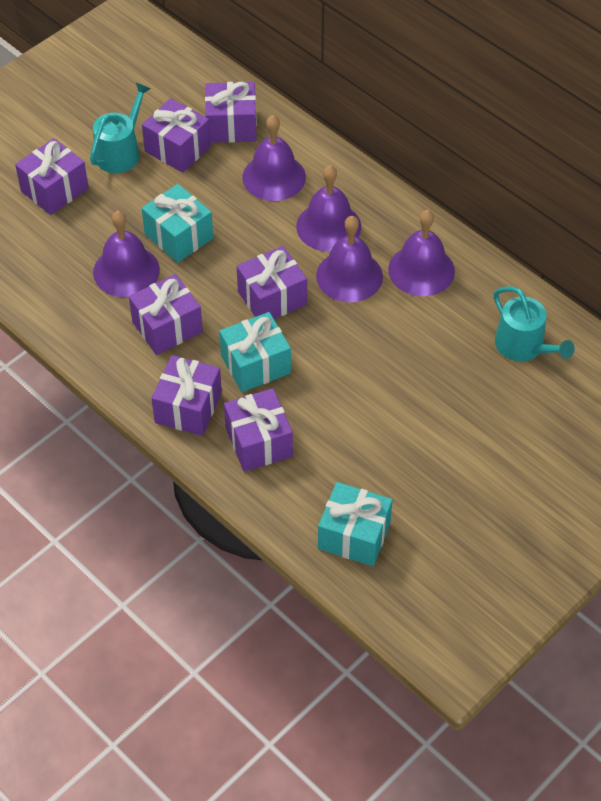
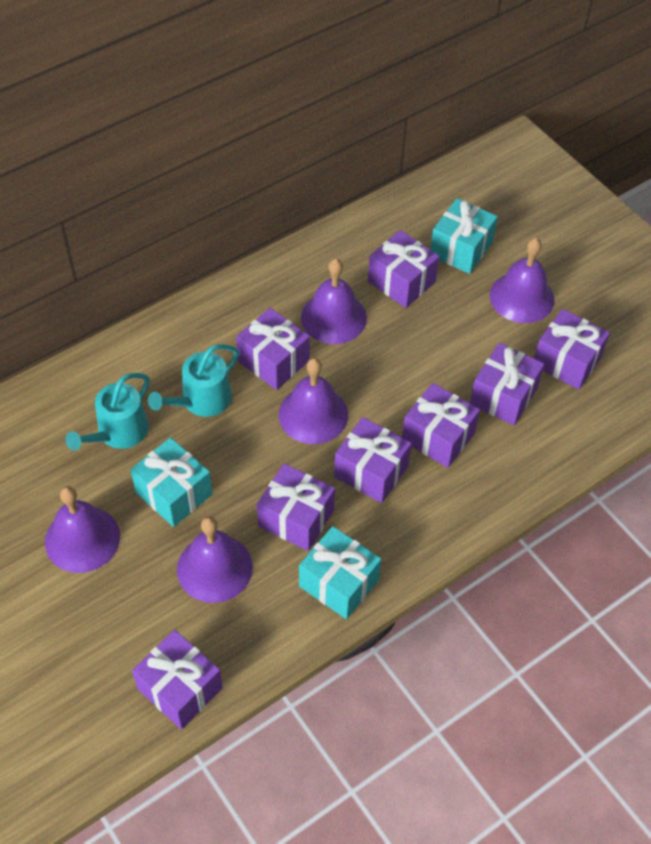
purple gift: [15,138,89,215] [129,274,203,355] [142,98,211,173] [151,355,222,436] [205,82,257,143] [224,388,293,472] [237,246,307,319] = 7 -> [132,630,223,729] [236,308,310,390] [257,464,335,551] [334,417,412,503] [368,230,439,308] [402,383,480,468] [470,343,544,426] [534,309,610,390] = 8

